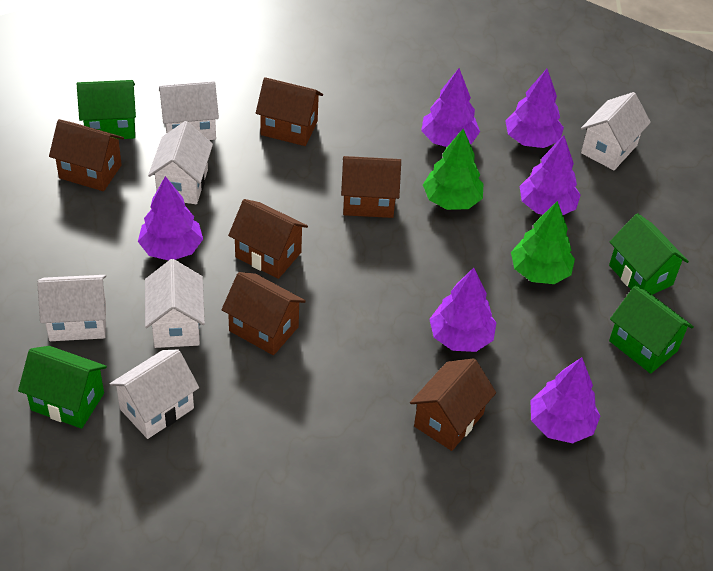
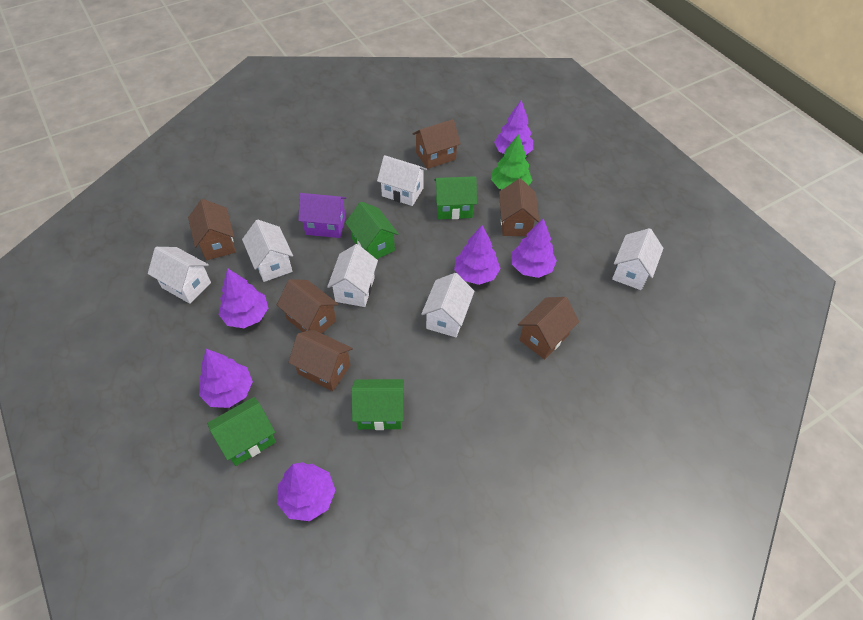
green tree: [423,129,484,210] [511,201,575,284] = 2 -> [491,134,533,189] = 1
purple house: none = 0 -> [298,193,346,238] = 1

